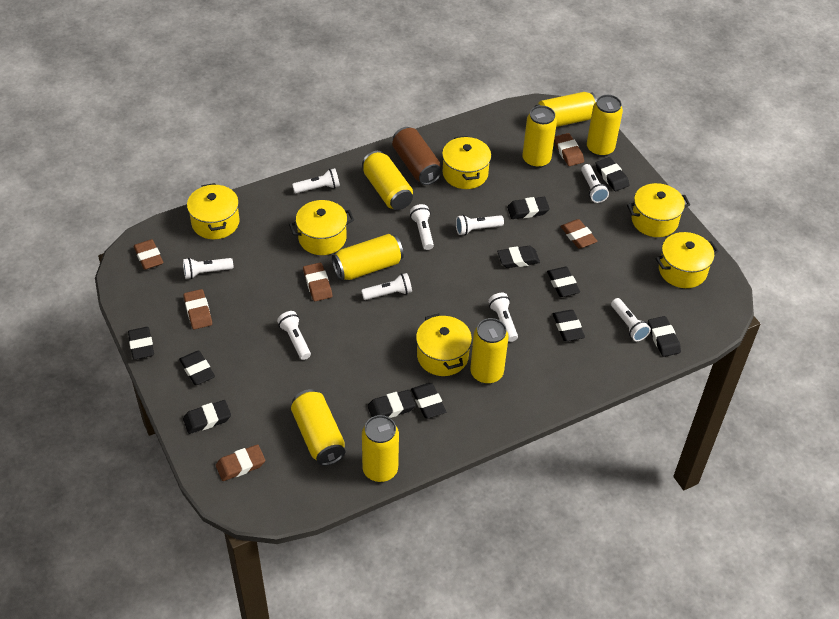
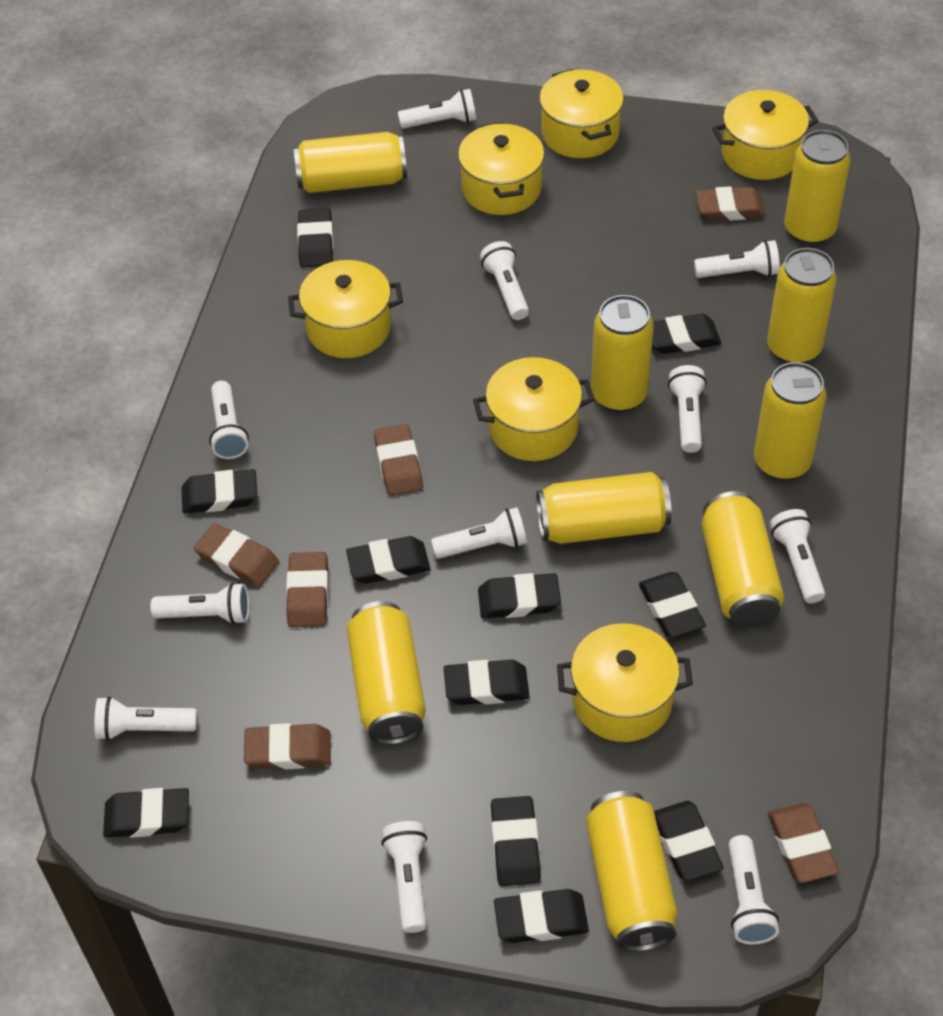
brown can: [392,127,442,185] = 1 -> none = 0
white flashlight: [183,258,233,279] [277,311,311,360] [292,168,340,193] [361,273,412,300] [410,204,434,250] [456,215,504,235] [488,293,518,342] [581,164,609,203] [611,298,651,341] = 9 -> [94,696,197,741] [150,583,250,625] [209,381,249,459] [381,821,427,933] [398,89,476,129] [431,507,527,559] [480,241,529,320] [668,365,707,453] [694,240,780,278] [728,835,779,944] [770,509,825,603] = 11
yellow can: [291,389,345,466] [332,234,404,280] [362,151,413,210] [362,415,399,482] [470,318,509,384] [522,106,557,168] [534,92,597,127] [587,95,623,157] = 8 -> [293,132,407,193] [347,601,426,745] [536,472,672,544] [586,791,678,952] [591,295,654,412] [702,491,784,627] [754,362,826,481] [767,248,837,363] [784,130,851,245] = 9

